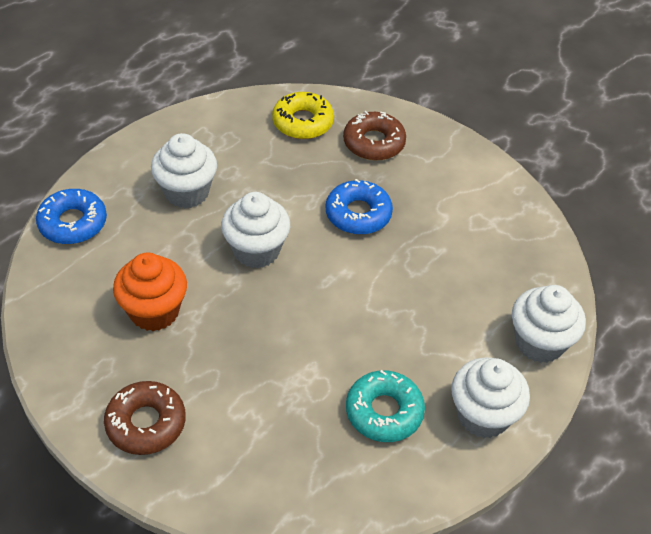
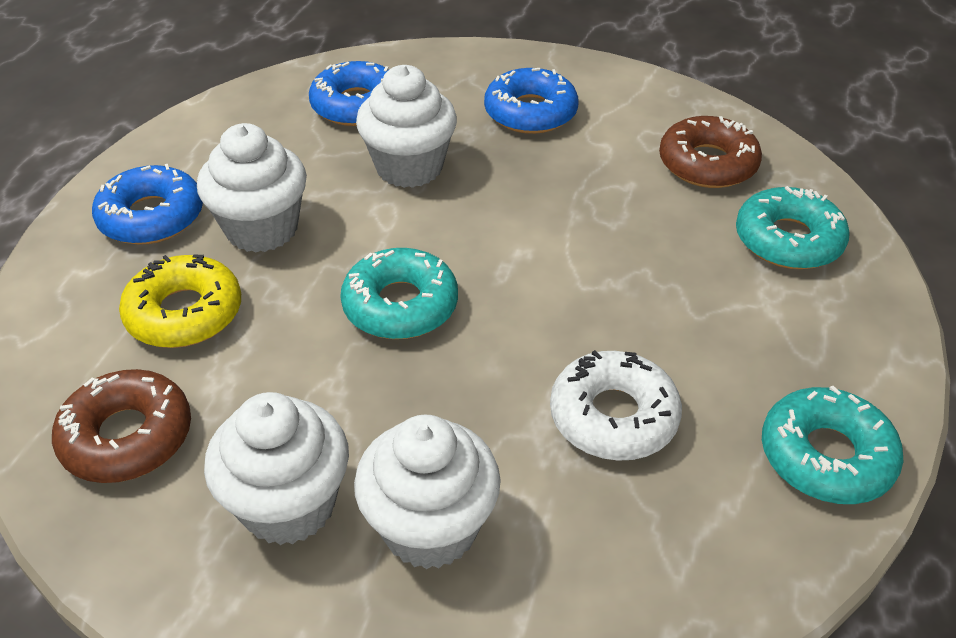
blue donut: [36,189,107,244] [326,179,393,235] = 2 -> [92,164,203,245] [309,61,389,126] [484,68,579,134] = 3
orange cupcake: [113,253,187,331] = 1 -> none = 0
turquoise donut: [346,370,425,442] = 1 -> [340,248,458,339] [736,186,850,269] [762,385,903,504] = 3
white donut: none = 0 -> [550,350,682,461] = 1

